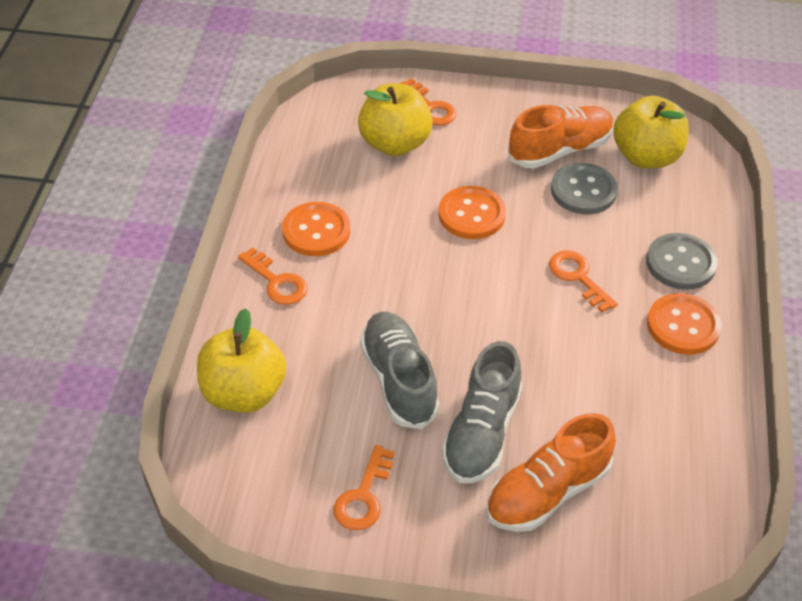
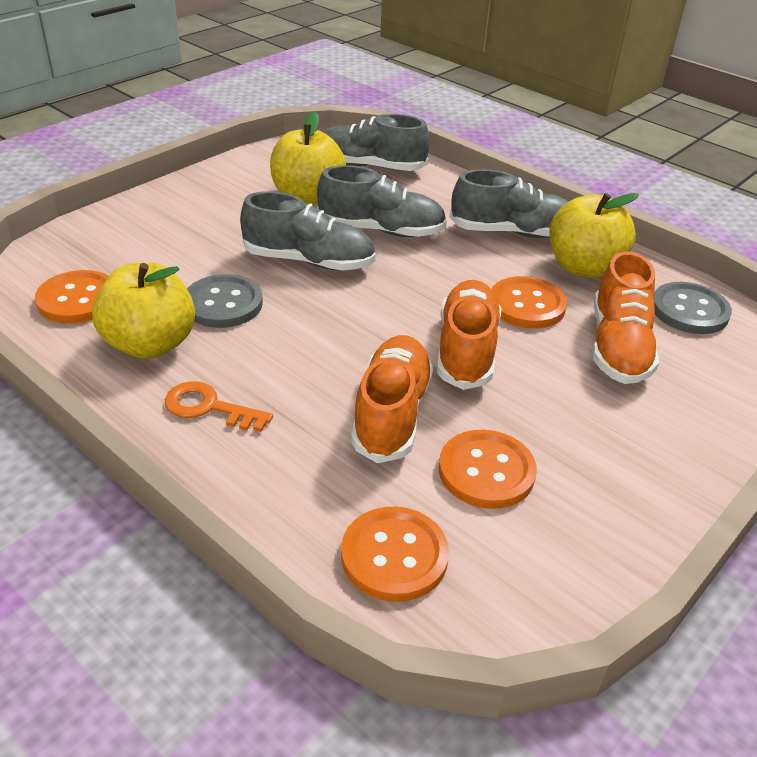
grey shoe: [360,312,440,429] [442,341,522,483] = 2 -> [240,191,376,271] [317,165,447,237] [323,114,430,171] [449,169,569,238] = 4
orange button: [282,202,350,256] [439,186,506,239] [647,293,722,355] = 3 -> [35,270,109,324] [341,507,449,602] [439,430,537,509] [492,276,567,329] = 4
orange key: [238,247,308,305] [333,445,394,531] [399,78,456,126] [549,250,618,313] = 4 -> [165,381,273,432] = 1
orange shoe: [486,413,616,532] [508,105,614,168] = 2 -> [351,335,434,463] [437,280,501,390] [593,251,659,384] = 3

